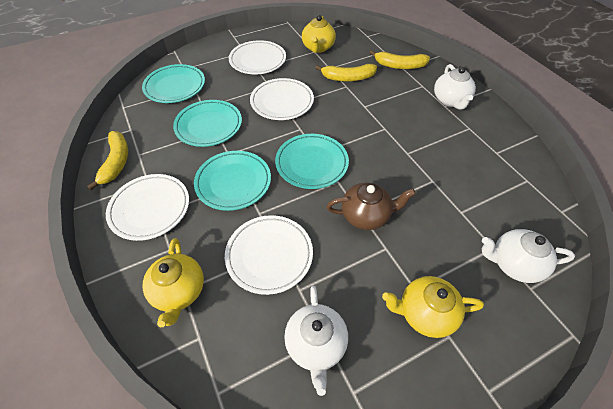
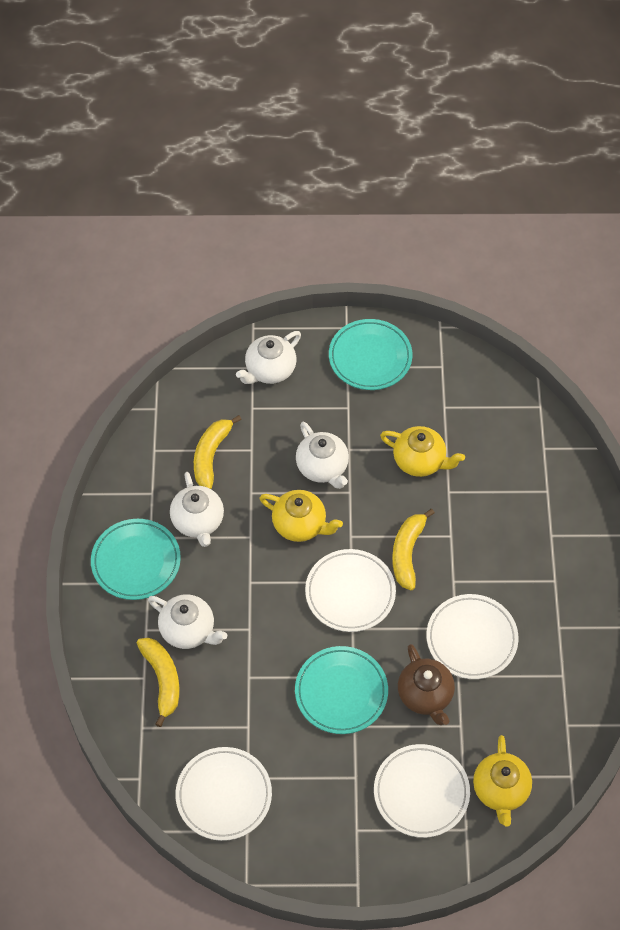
turquoise plate: [142,64,205,103] [173,100,242,147] [194,151,271,211] [275,134,349,189] = 4 -> [91,519,181,600] [295,646,388,734] [329,319,413,390] = 3
white teapot: [284,286,348,396] [434,64,476,110] [482,229,575,283] = 3 -> [148,594,227,649] [170,472,224,547] [236,331,301,384] [296,422,349,489] = 4

